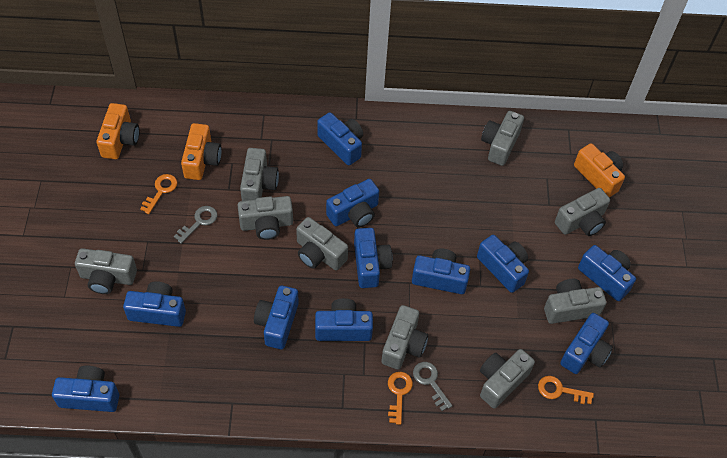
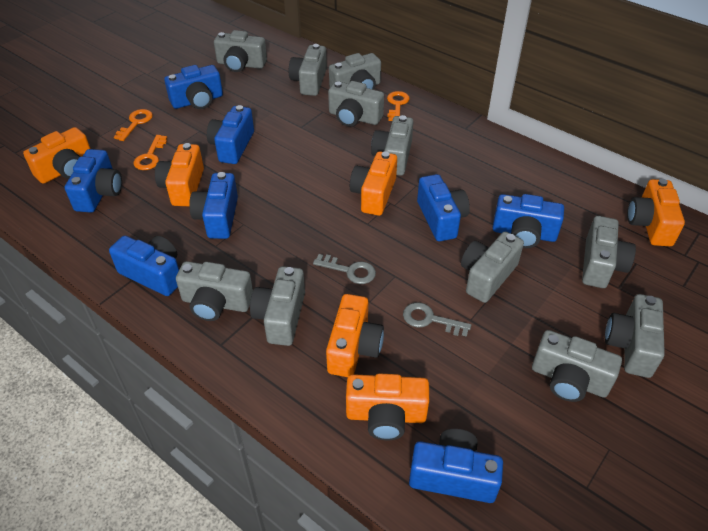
blue camera: [52,366,119,412] [123,281,186,327] [254,285,299,349] [315,298,373,341] [317,112,363,165] [326,179,379,227] [354,228,393,288] [412,249,470,294] [477,235,529,293] [560,313,613,374] [578,245,636,301] = 11 -> [65,149,122,213] [109,236,179,296] [164,65,223,109] [189,172,238,239] [207,105,254,164] [409,429,503,503] [417,174,470,241] [493,194,564,248] = 8
grey camera: [75,248,137,294] [238,196,293,240] [240,148,279,201] [296,217,348,270] [381,305,428,370] [480,349,535,409] [481,111,524,166] [544,279,606,324] [555,188,610,236] = 9 -> [176,261,253,321] [214,30,267,72] [250,266,305,346] [289,44,327,96] [328,81,384,127] [329,53,381,90] [371,115,413,176] [461,232,524,303] [532,330,622,402] [582,216,636,288] [605,294,665,378] = 11
orange camera: [97,103,140,159] [181,123,222,180] [574,143,625,197] = 3 -> [23,127,91,184] [155,143,204,206] [326,294,384,377] [346,373,430,440] [350,151,397,216] [627,179,685,246] = 6

